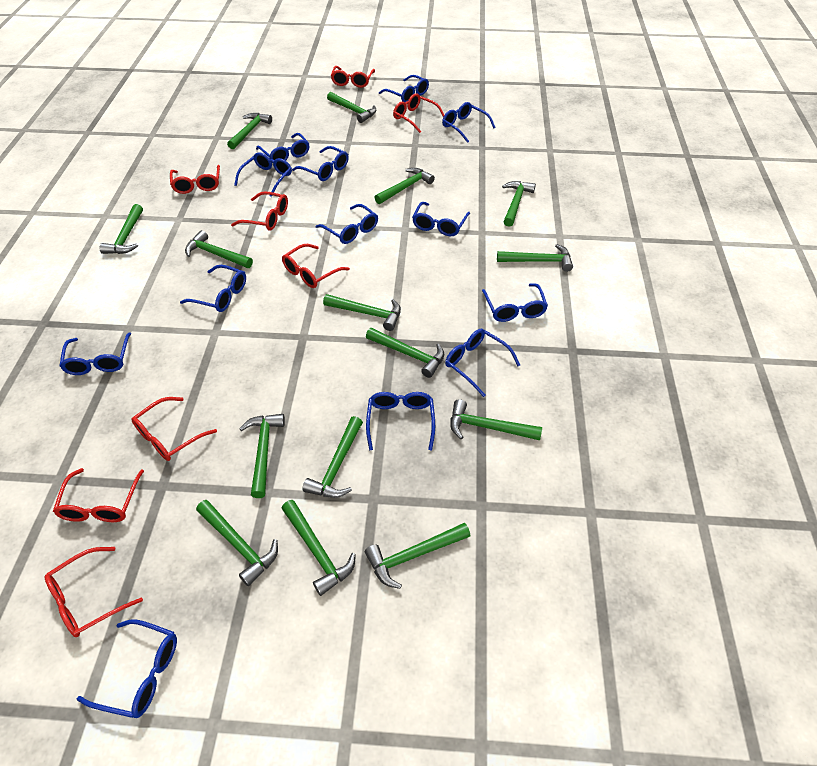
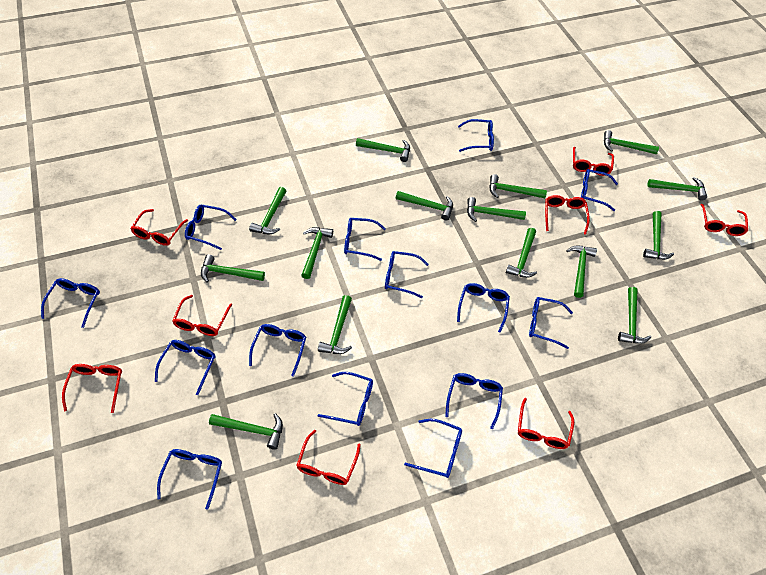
blue glasses: [60,333,131,375] [77,620,177,718] [180,265,246,312] [234,152,292,197] [256,133,309,163] [292,146,349,181] [316,204,378,244] [366,392,435,451] [379,75,429,103] [412,202,470,236] [442,102,496,143] [445,329,520,397] [482,283,548,322] = 13 -> [41,278,100,328] [155,340,215,395] [157,449,222,510] [185,205,237,250] [249,324,306,376] [317,372,373,426] [344,218,386,261] [385,251,429,298] [404,419,462,478] [445,373,503,429] [457,283,510,333] [458,119,494,152] [529,297,573,349] [581,169,618,211] = 14

